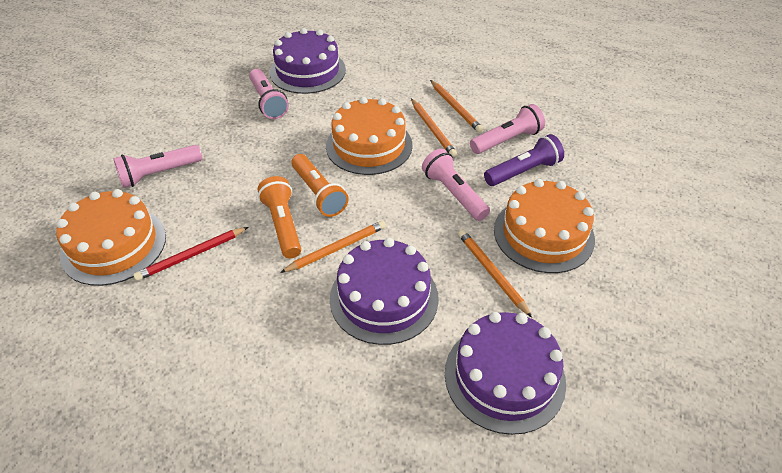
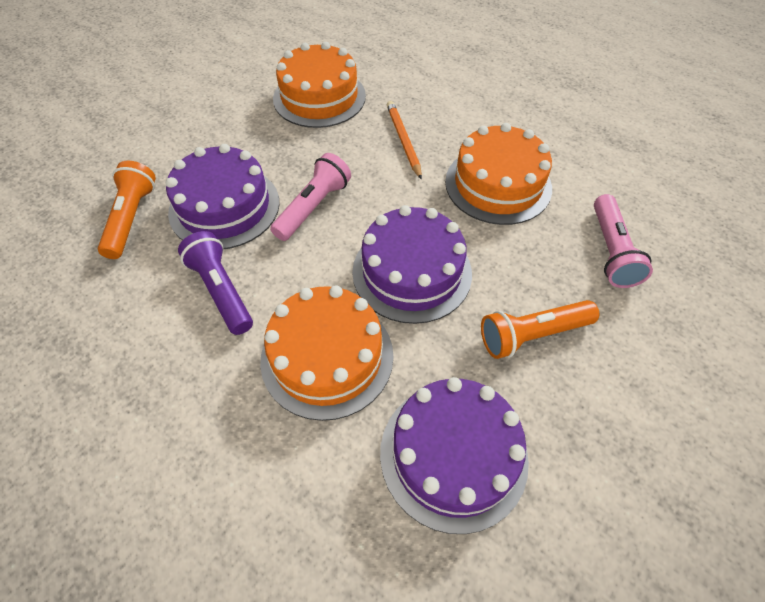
orange pencil: [280,221,386,273] [411,98,457,157] [430,80,483,133] [458,230,532,318] = 4 -> [387,101,422,180] = 1
pink flashlight: [113,145,203,188] [249,69,289,119] [422,149,490,221] [470,104,545,154] = 4 -> [270,153,351,241] [594,194,653,288] = 2
red pencil: [133,227,248,281] = 1 -> none = 0

